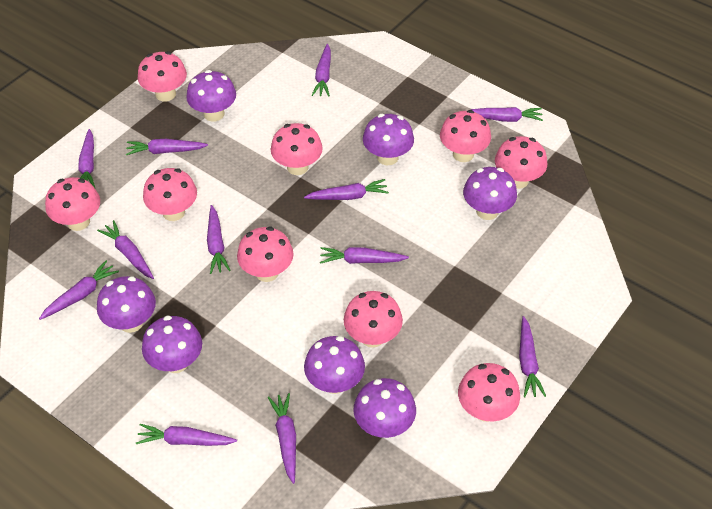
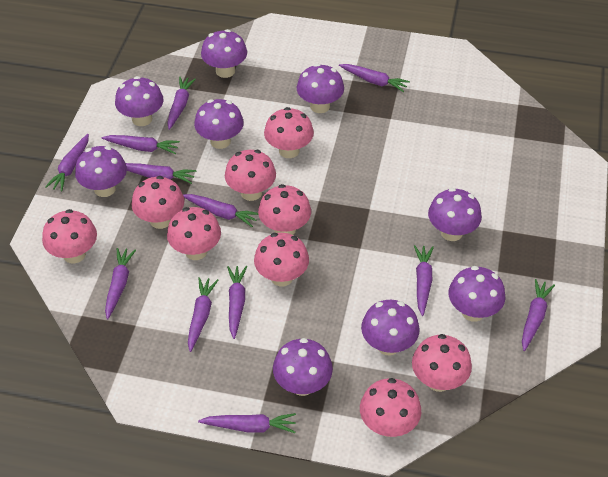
purple mushroom: [97,276,156,333] [142,316,202,373] [186,70,236,122] [304,336,365,394] [353,378,416,438] [363,114,414,165] [463,167,517,220] = 7 -> [75,146,127,197] [115,76,164,126] [194,99,244,149] [201,29,247,78] [273,338,333,396] [297,64,344,113] [361,300,420,356] [428,188,482,241] [448,266,506,322] = 9

